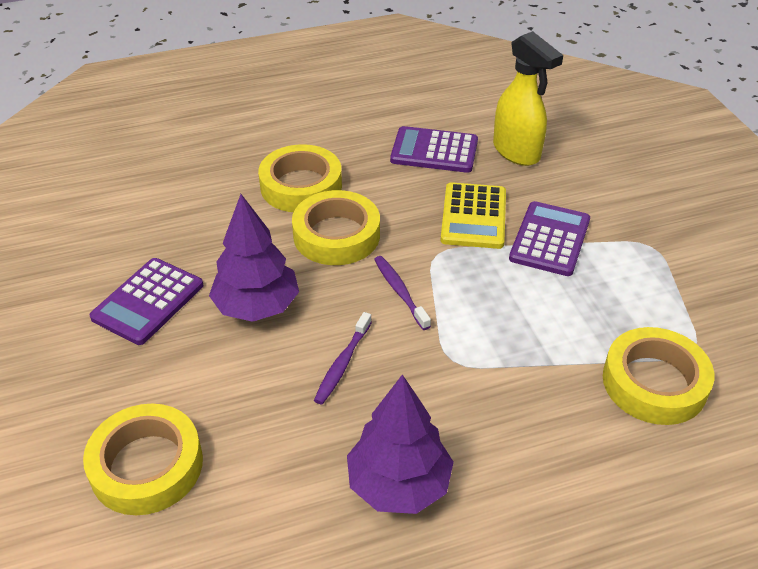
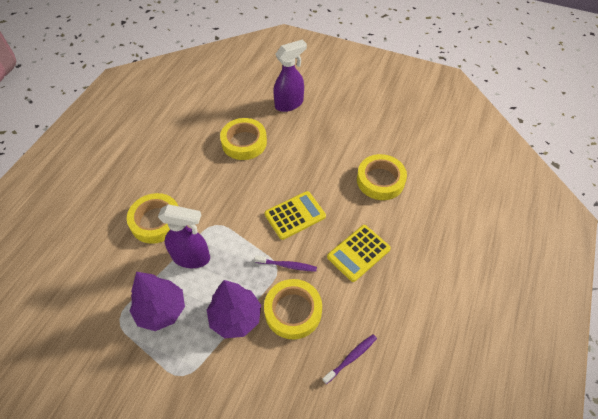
purple calculator: [90,258,203,345] [390,126,478,173] [509,201,590,276] = 3 -> none = 0
purple spray bottle: none = 0 -> [158,204,210,268] [273,39,307,112] = 2
yellow calculator: [441,182,506,249] = 1 -> [265,191,326,240] [327,225,391,282] = 2
yellow spray bottle: [493,31,563,166] = 1 -> none = 0

